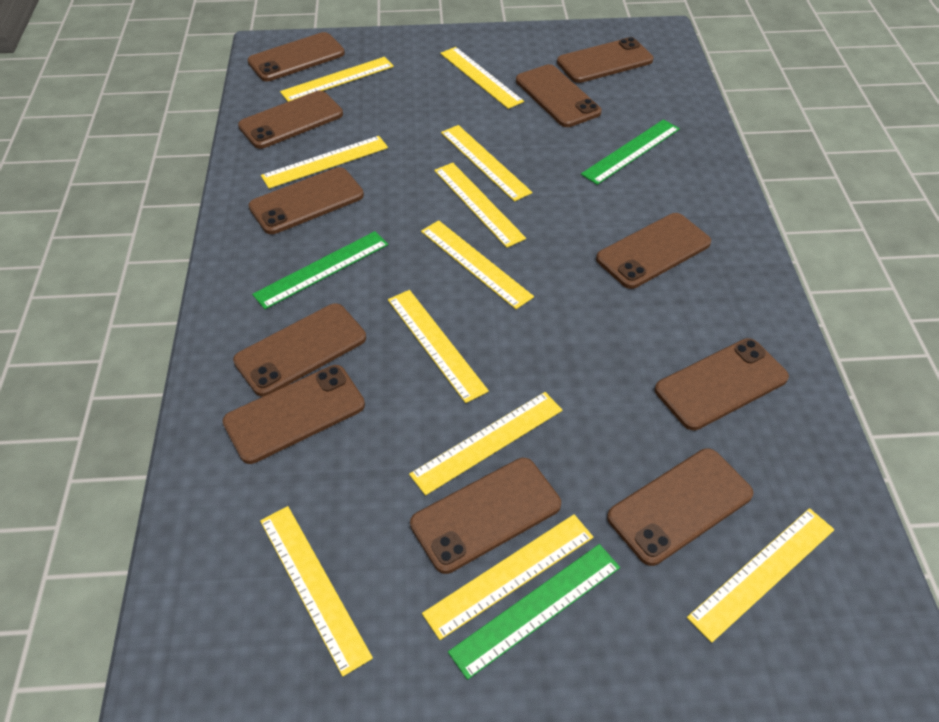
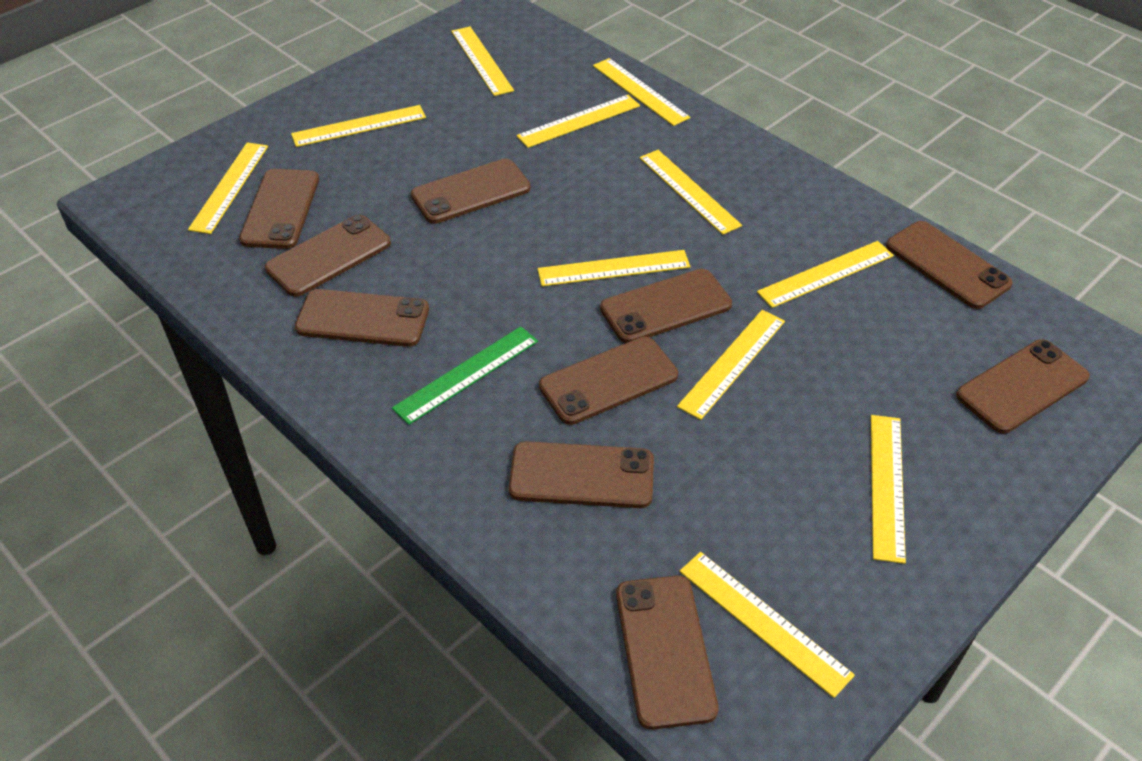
brown phone: [223,365,365,464] [233,303,366,397] [238,91,343,149] [248,32,345,81] [249,167,364,234] [410,458,561,574] [516,64,602,127] [557,37,653,83] [596,213,711,289] [607,448,753,566] [655,338,789,430] = 11 -> [239,169,319,249] [265,215,391,297] [295,289,429,347] [411,159,531,224] [509,441,654,508] [539,337,678,425] [600,269,732,343] [616,575,719,730] [886,221,1012,309] [956,339,1090,434] = 10
green ruler: [252,231,388,309] [448,544,620,680] [581,119,680,185] = 3 -> [392,326,538,425] = 1

